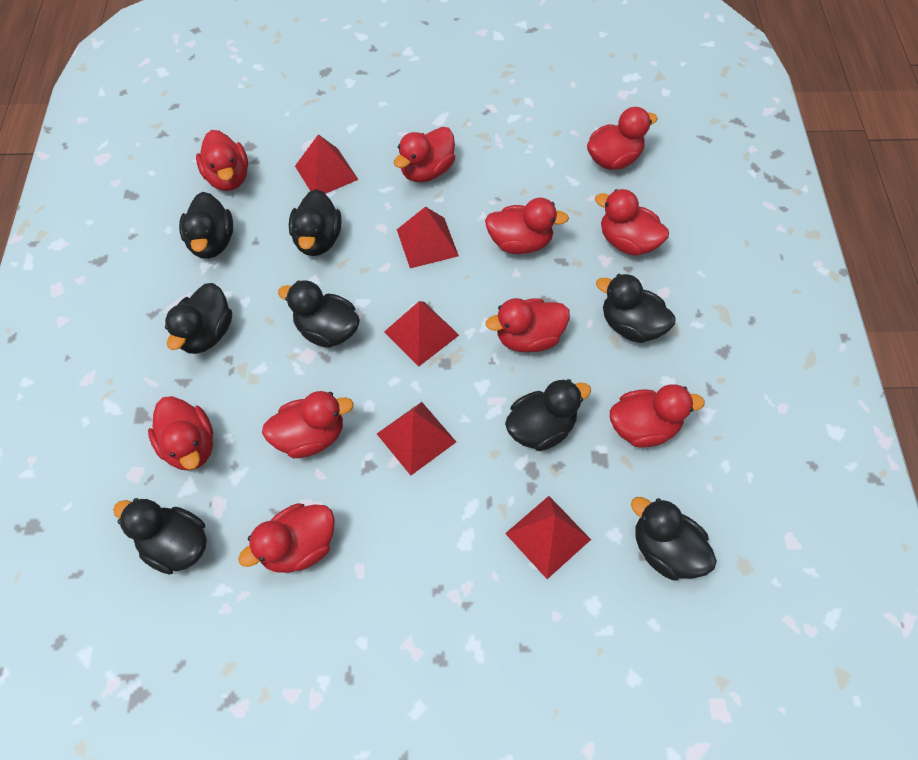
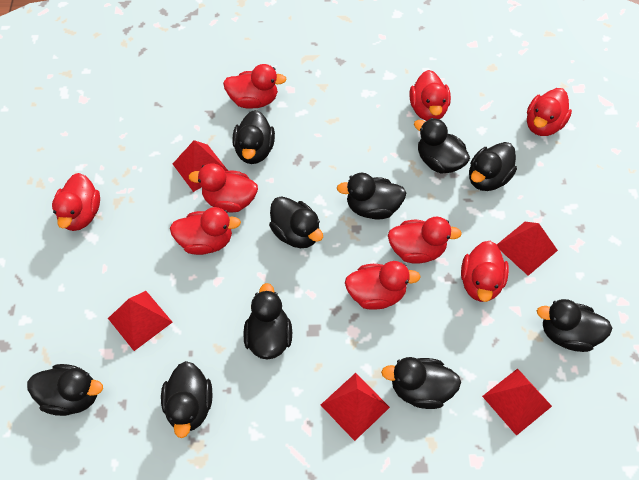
black duck: [113,498,207,575] [165,283,232,354] [179,192,233,259] [278,280,360,348] [289,189,341,256] [505,379,591,451] [596,274,676,343] [631,497,717,580] = 8 -> [27,364,103,416] [161,361,213,438] [232,110,275,164] [243,283,292,359] [269,196,323,248] [337,173,406,220] [381,357,461,409] [414,118,470,173] [469,142,517,191] [537,299,613,352] = 10
red duck: [148,396,213,471] [196,130,248,191] [238,503,335,573] [262,391,354,458] [394,127,455,182] [485,198,569,254] [486,298,570,352] [587,107,658,170] [595,189,669,256] [610,384,705,448] = 10 -> [52,173,100,231] [170,207,241,255] [189,163,258,213] [223,64,287,109] [345,261,421,310] [388,217,462,264] [410,70,451,121] [461,241,509,302] [527,88,572,136] = 9

